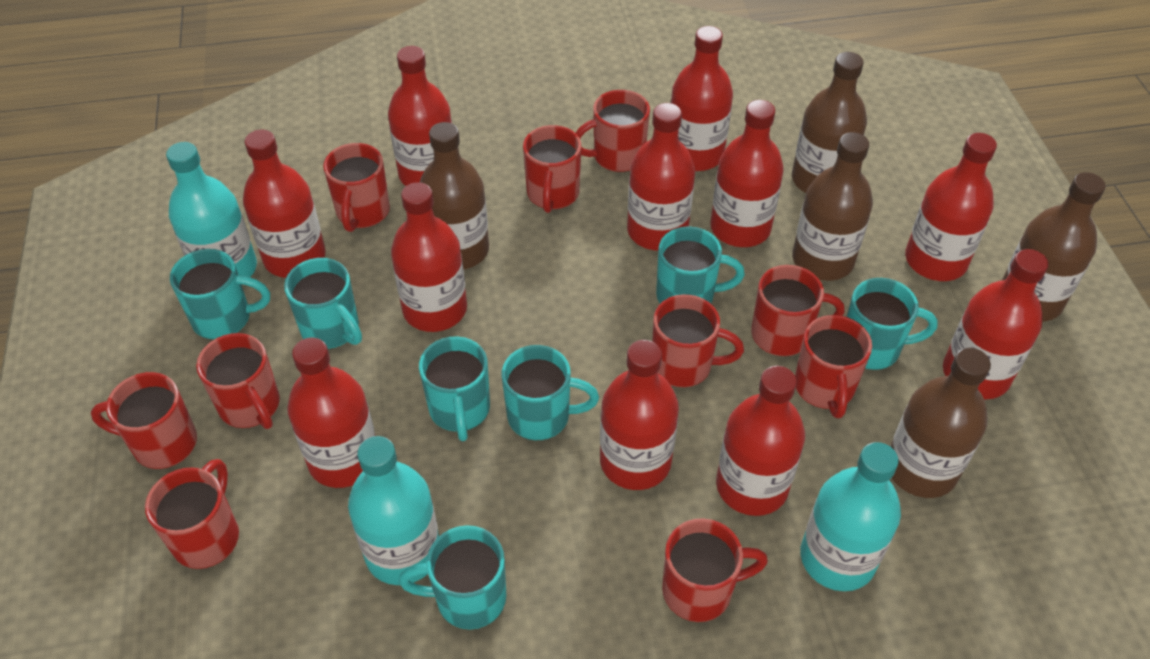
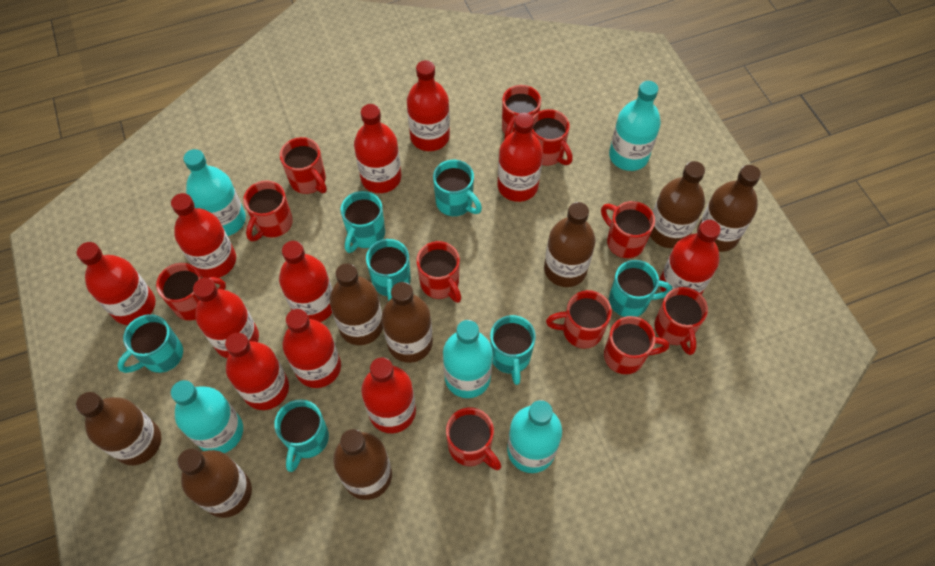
brown bottle: [420,122,489,270] [792,52,867,193] [792,132,873,281] [890,348,991,498] [1002,172,1106,322] = 5 -> [76,392,161,465] [177,449,252,518] [329,263,383,345] [333,429,392,500] [382,282,433,363] [544,202,595,287] [650,161,705,248] [697,165,761,252] = 8
red mug: [91,372,197,469] [145,459,239,569] [196,333,280,429] [323,143,390,232] [523,125,581,213] [575,90,650,172] [652,294,744,387] [662,518,768,622] [752,265,845,356] [795,315,872,418] = 10 -> [156,263,226,321] [243,181,293,242] [280,137,327,194] [417,241,462,303] [446,408,501,470] [502,85,541,138] [531,109,573,166] [546,290,612,349] [601,201,655,258] [604,316,669,375] [655,287,708,355] = 11
turquoise bottle: [166,142,257,277] [348,436,439,585] [800,442,901,591] = 3 -> [171,380,243,453] [183,149,246,236] [443,320,493,398] [507,400,562,473] [609,81,661,171] = 5

